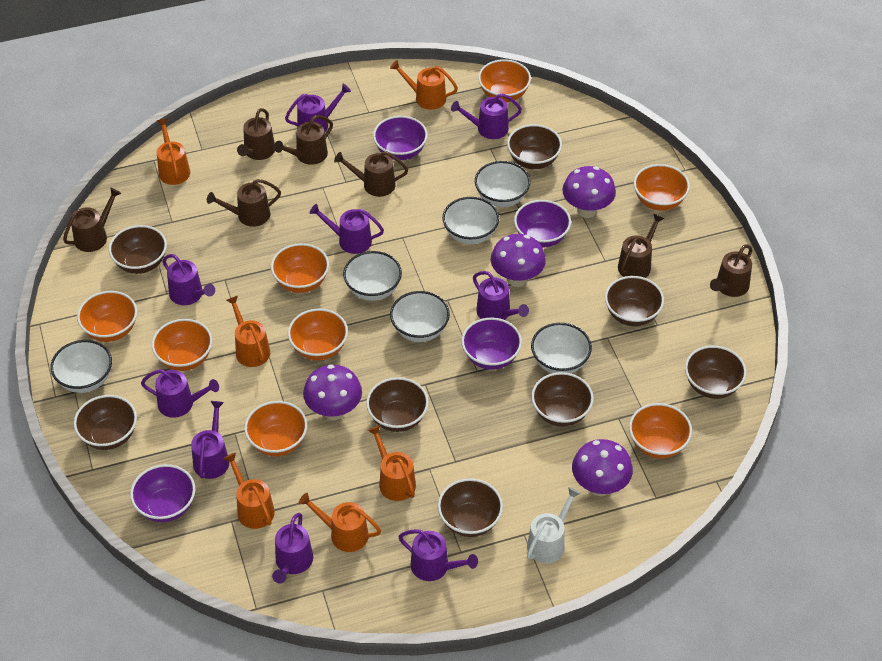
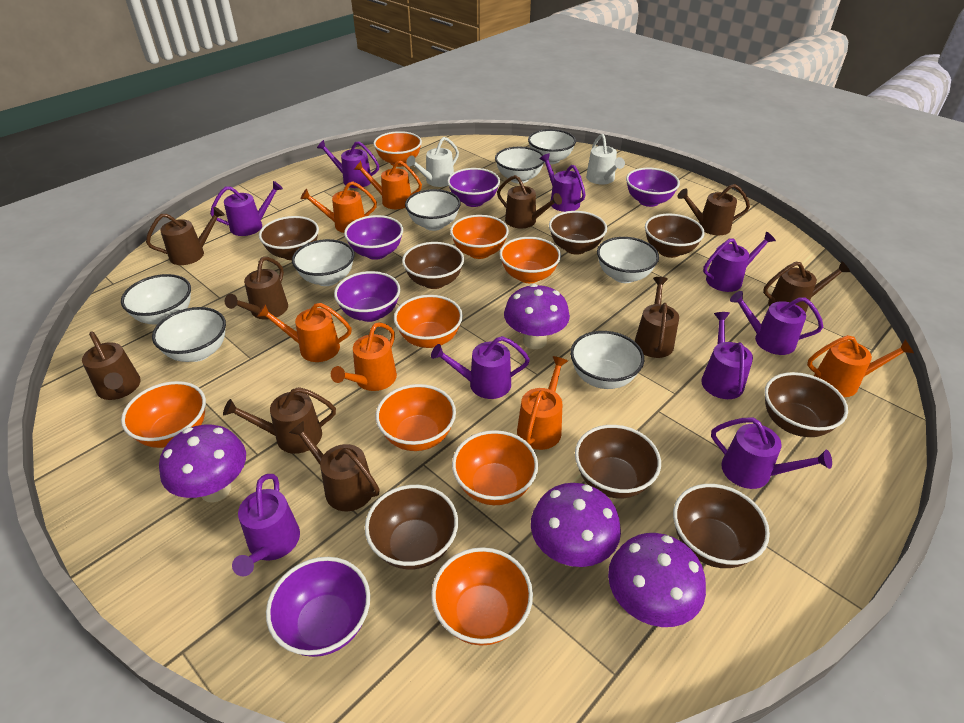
brown watering can: [63,188,121,252] [207,179,281,227] [237,108,275,160] [274,115,333,165] [334,151,408,197] [618,214,664,278] [710,244,752,297] = 7 -> [82,331,141,400] [146,207,225,265] [223,387,336,454] [225,257,288,319] [289,421,380,511] [497,175,562,228] [635,277,679,358] [677,184,750,235] [763,261,850,313] = 9
purple bowl: [130,464,195,522] [373,116,428,160] [461,317,522,370] [514,200,571,248] = 4 -> [266,557,370,657] [334,271,400,322] [344,215,403,260] [447,168,500,207] [626,168,680,207] = 5
white bowl: [50,340,112,393] [343,251,402,301] [390,291,450,342] [442,197,499,244] [475,161,530,207] [531,323,592,373] = 6 -> [121,274,191,324] [152,307,226,362] [292,239,355,286] [405,189,461,231] [495,147,545,183] [528,129,576,164] [570,331,644,389] [597,237,659,283] = 8
white watering can: [527,487,581,564] = 1 -> [406,137,459,187] [586,134,625,185] = 2

